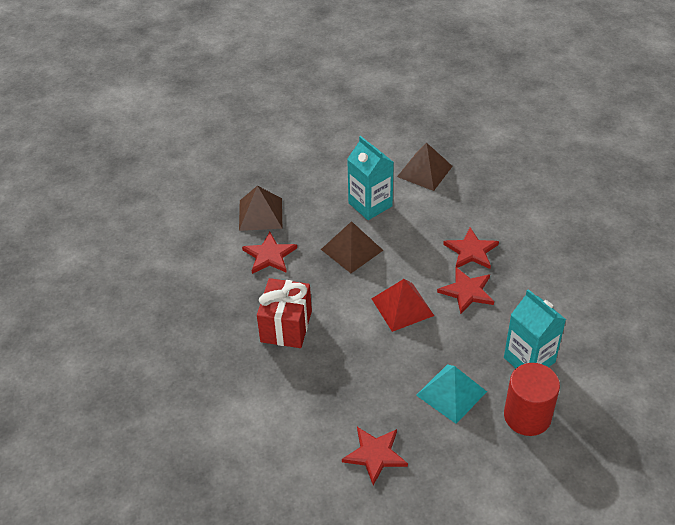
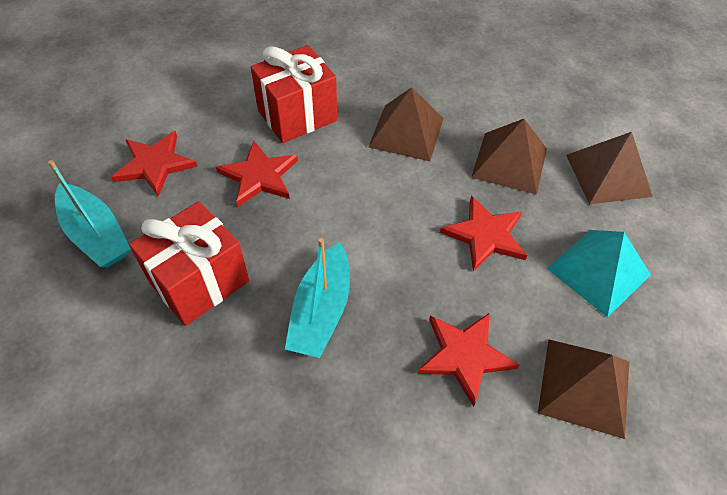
brown pyramid: [239,186,282,231] [321,221,383,273] [397,143,453,191] = 3 -> [368,87,444,161] [471,119,547,195] [538,339,629,439] [566,132,653,204] = 4
red cylinder: [504,363,560,436] = 1 -> none = 0
red gift: [257,278,312,348] = 1 -> [129,201,249,326] [251,45,337,143] = 2
red pyramid: [371,279,434,332] = 1 -> none = 0
turquoise boat: none = 0 -> [48,160,131,267] [285,238,350,358] = 2
turquoise carton: [347,136,394,220] [504,289,566,368] = 2 -> none = 0

